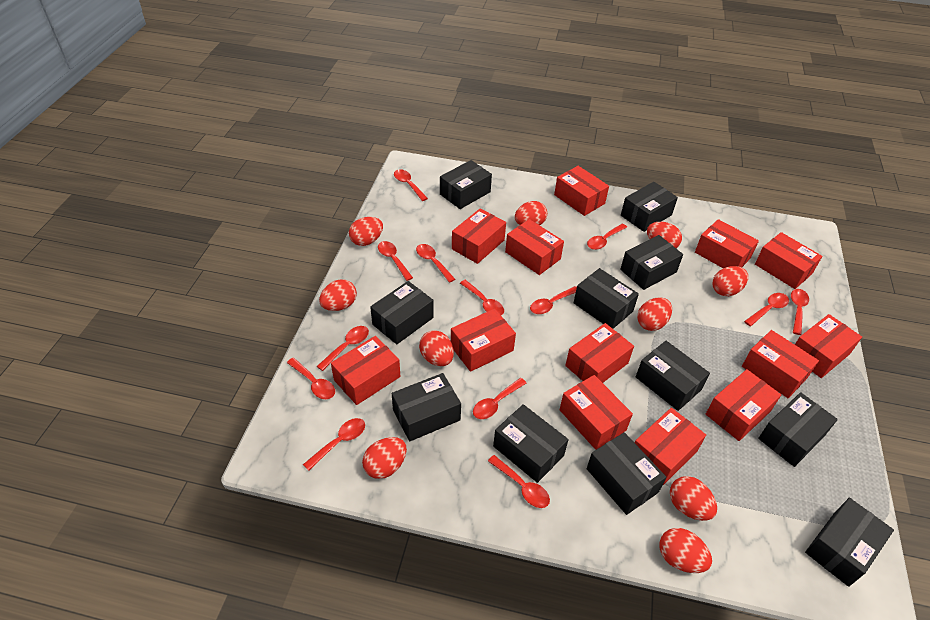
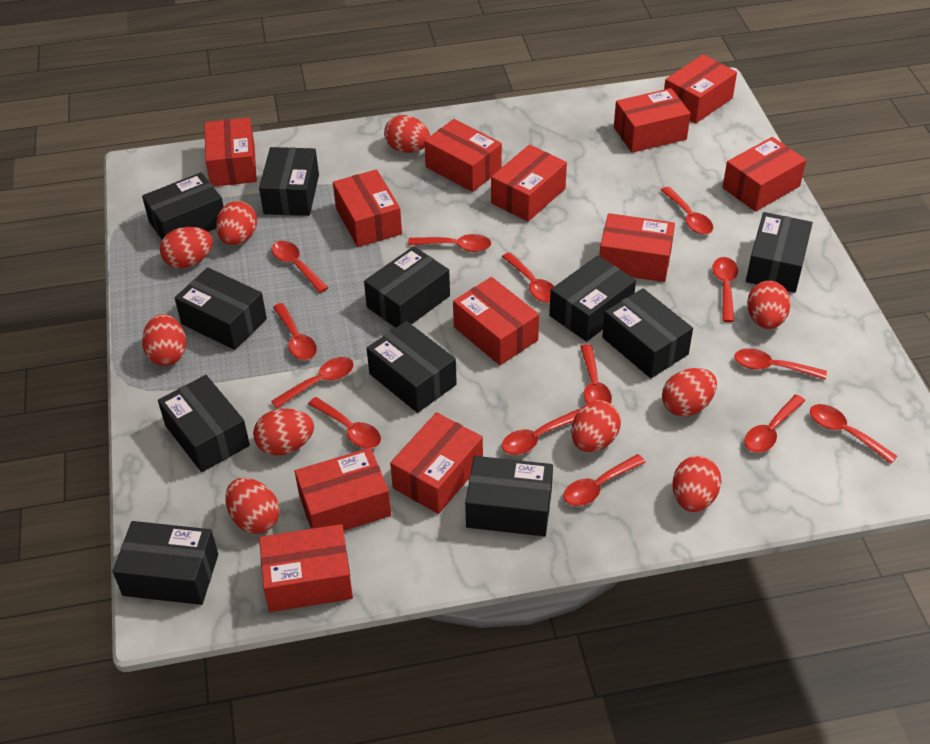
red box: [331,336,400,405] [451,309,516,372] [452,208,506,264] [505,219,564,275] [554,166,609,216] [559,375,633,450] [565,323,634,383] [635,408,706,485] [695,219,759,268] [706,369,781,441] [742,330,819,398] [755,232,822,289] [795,314,862,378] = 13 -> [205,118,257,187] [259,524,353,612] [295,448,391,531] [333,169,402,247] [390,412,483,514] [424,119,502,192] [453,277,539,365] [491,145,567,222] [599,213,675,282] [614,88,691,153] [664,54,737,124] [722,137,806,212] = 12
red spoon: [287,358,335,399] [303,418,365,471] [317,326,369,371] [378,241,413,281] [394,169,428,201] [416,244,455,283] [460,280,504,315] [473,378,526,419] [488,455,550,508] [530,286,577,314] [587,224,627,250] [744,293,789,326] [791,289,809,335] = 13 -> [271,241,328,293] [271,357,354,409] [273,303,317,360] [308,397,381,448] [408,234,491,252] [502,252,554,303] [502,409,579,455] [563,454,646,506] [580,344,612,404] [661,187,713,235] [712,257,738,322] [734,348,827,380] [744,395,805,453] [810,404,898,464] = 14

